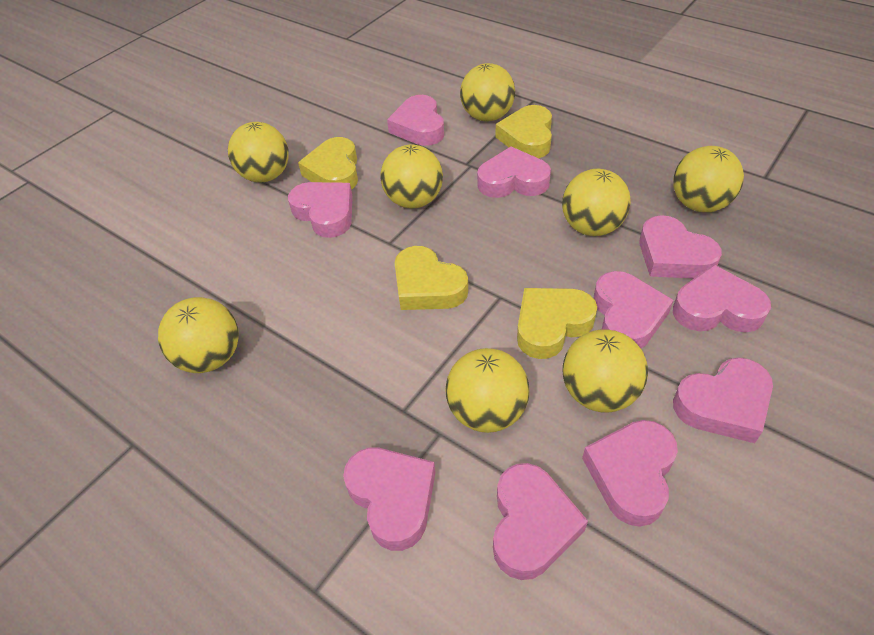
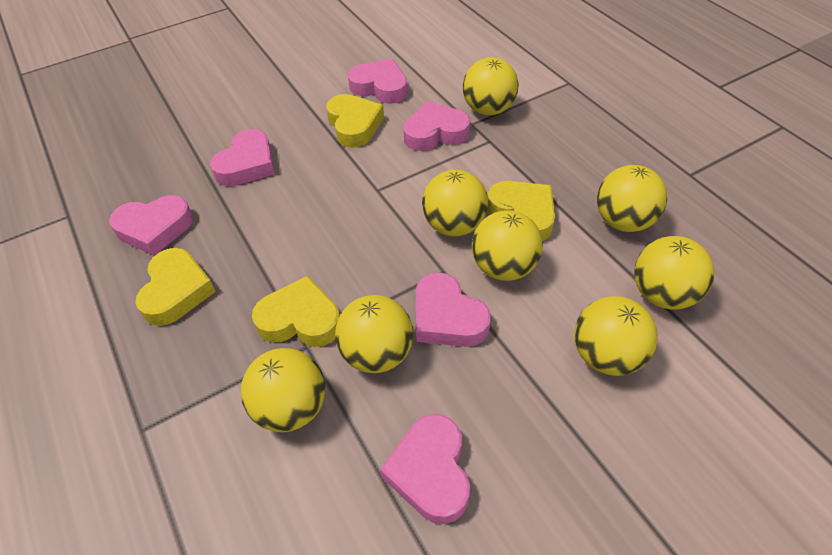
pink heart: [288,182,353,238] [343,448,435,551] [387,95,444,146] [477,147,551,198] [493,463,588,580] [582,420,678,527] [594,271,674,349] [639,215,722,279] [673,265,771,332] [673,358,773,443] = 10 -> [109,195,193,256] [210,129,275,186] [348,59,408,104] [380,414,470,524] [403,101,470,151] [416,273,491,347] = 6

